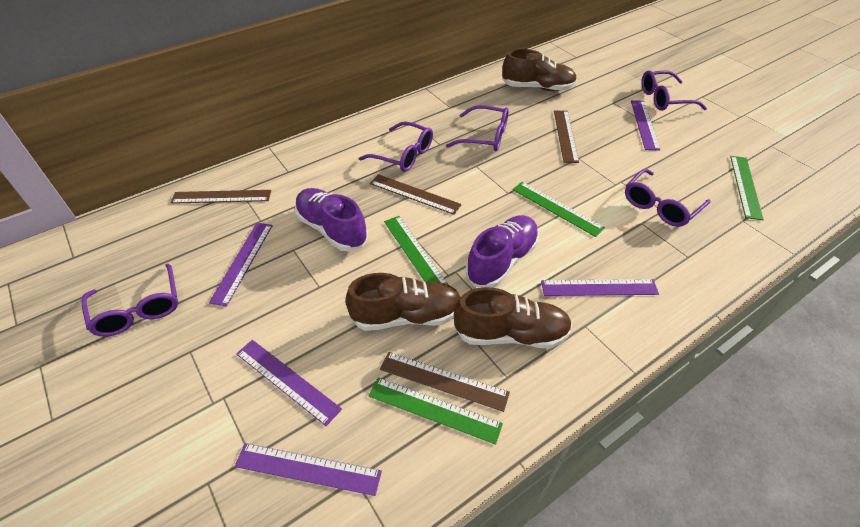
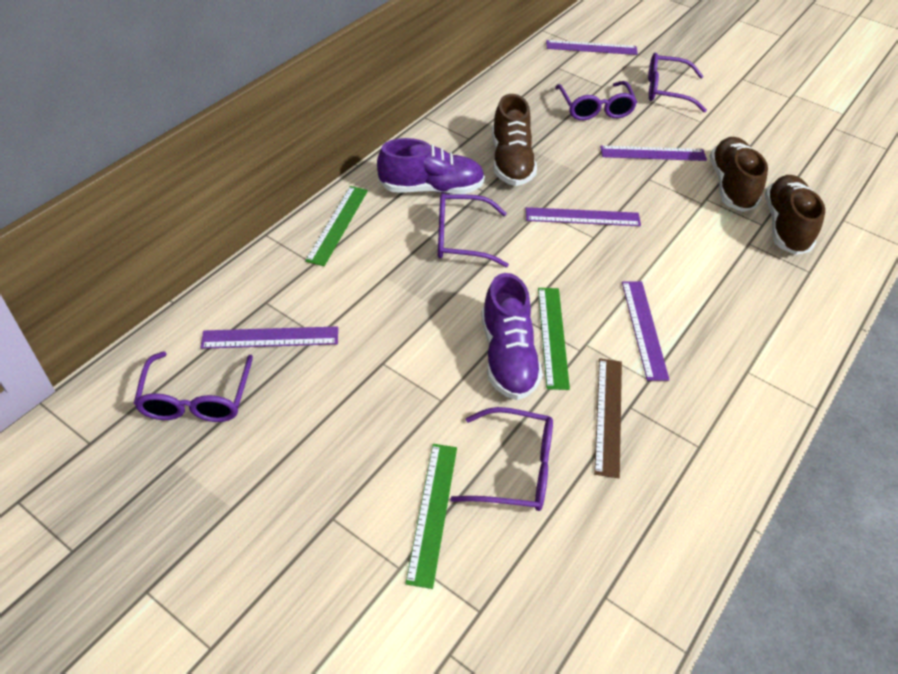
brown ruler: [170,190,271,204] [370,174,462,215] [380,352,510,412] [554,111,579,163] = 4 -> [594,358,622,478] = 1
green ruler: [368,377,503,445] [384,216,449,285] [513,182,605,237] [730,156,764,220] = 4 -> [305,186,368,266] [405,444,457,589] [538,288,570,390] = 3

